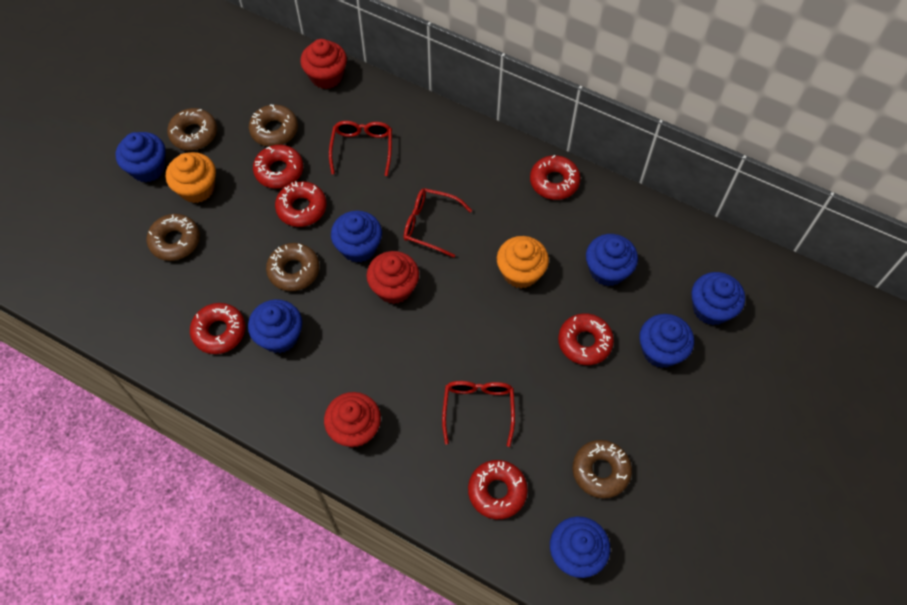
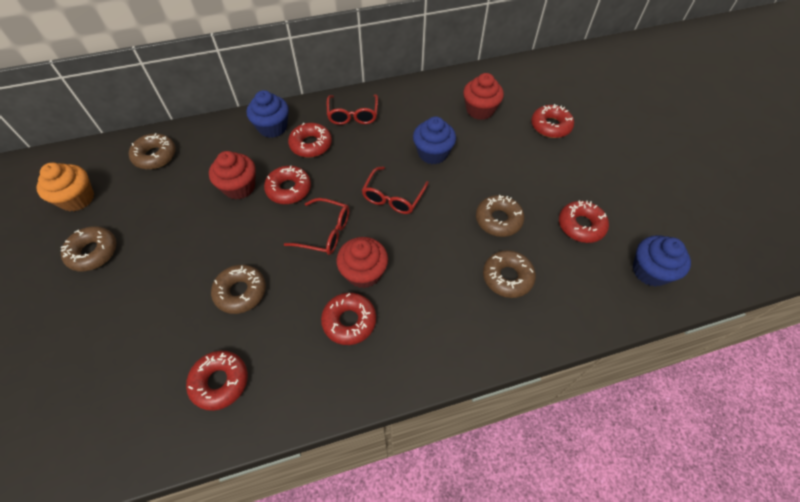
blue cupcake: [116,132,165,182] [248,299,302,353] [331,211,382,263] [550,516,610,578] [586,234,638,286] [639,314,694,368] [691,272,745,325] = 7 -> [247,90,289,138] [413,116,456,164] [633,235,691,287] = 3
orange cupcake: [166,152,216,203] [497,236,549,288] = 2 -> [36,163,94,211] = 1

